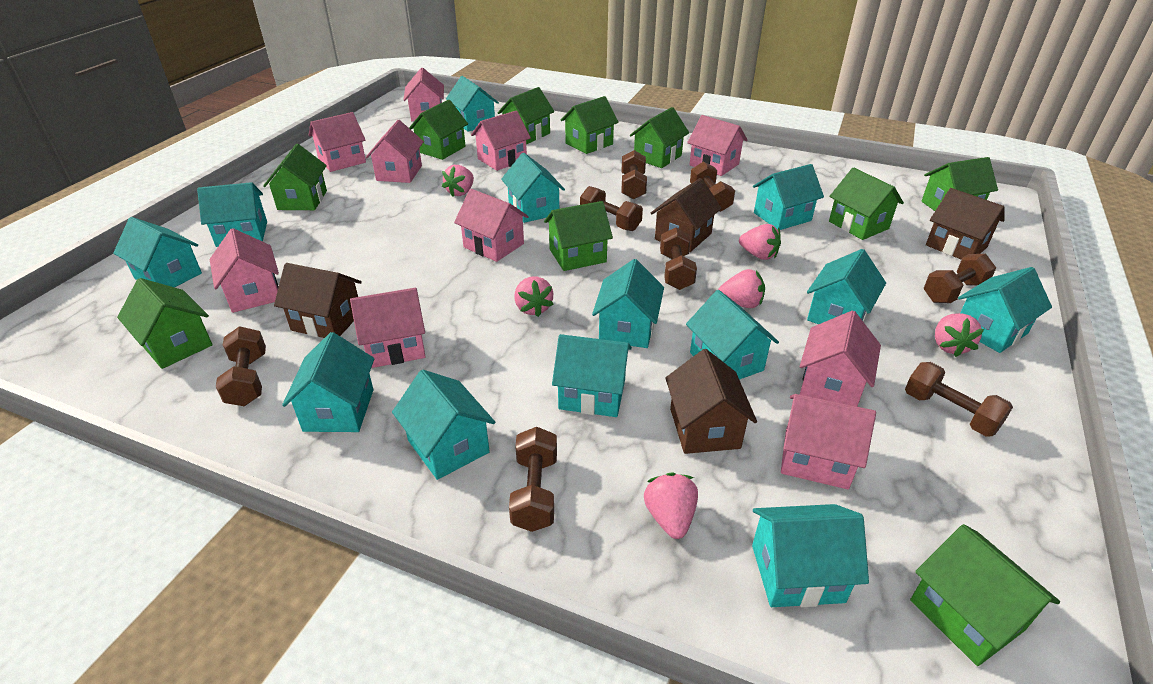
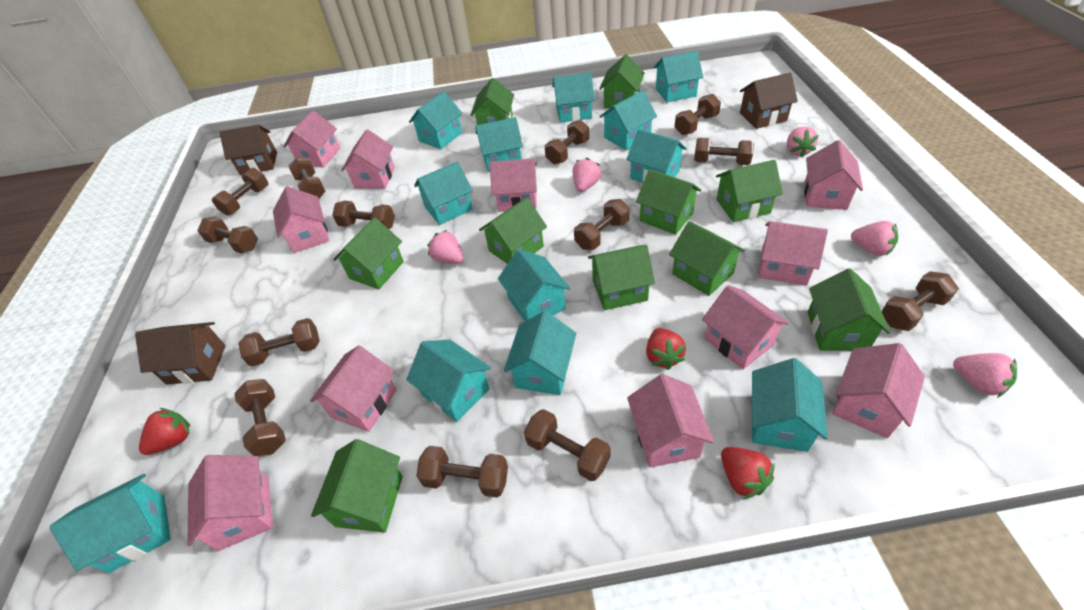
brown dumbbell: [216,327,266,406] [509,427,557,532] [580,186,643,231] [622,150,647,199] [660,228,697,290] [690,161,735,212] [905,362,1013,437] [924,254,996,303] = 8 -> [197,216,258,253] [212,168,268,216] [234,379,286,456] [238,318,320,366] [288,157,326,198] [332,201,395,229] [416,446,508,498] [524,409,611,481] [545,120,589,164] [574,199,630,250] [675,94,721,135] [694,138,754,165] [882,271,959,331] = 13
brown house: [274,263,362,338] [651,178,722,252] [665,349,757,454] [926,188,1005,260] = 4 -> [135,322,226,385] [219,125,277,175] [740,73,798,129] = 3
pink house: [210,228,279,313] [309,112,366,172] [350,288,426,368] [366,120,424,183] [403,68,444,121] [454,189,529,262] [471,111,531,171] [687,115,748,176] [781,394,876,489] [800,311,881,407] = 10 -> [187,455,273,551] [273,186,329,253] [283,110,340,168] [310,345,397,432] [341,130,395,189] [490,158,537,212] [627,374,714,467] [702,285,789,369] [759,221,828,286] [804,140,863,210] [832,343,925,438] = 11
pink strawberry: [442,165,474,197] [514,276,554,317] [644,473,698,539] [718,269,765,308] [739,224,781,260] [935,313,984,357] = 6 -> [428,230,464,264] [573,158,601,192] [787,126,819,158] [851,221,898,256] [953,353,1017,398] = 5
red strawberry: none = 0 -> [139,408,190,455] [646,328,686,370] [721,447,775,499] = 3
turquoise house: [113,217,202,287] [197,182,267,247] [282,332,374,432] [392,370,495,480] [446,76,499,132] [501,153,565,223] [552,334,632,417] [592,259,664,348] [686,290,779,380] [752,504,869,607] [753,164,824,230] [807,249,886,324] [958,267,1052,353] = 13 -> [50,474,171,573] [406,340,491,422] [409,91,462,149] [414,162,473,225] [475,117,523,172] [498,249,571,321] [504,311,576,395] [552,72,595,123] [600,90,657,150] [626,129,687,183] [654,50,703,102] [752,358,828,452] = 12

